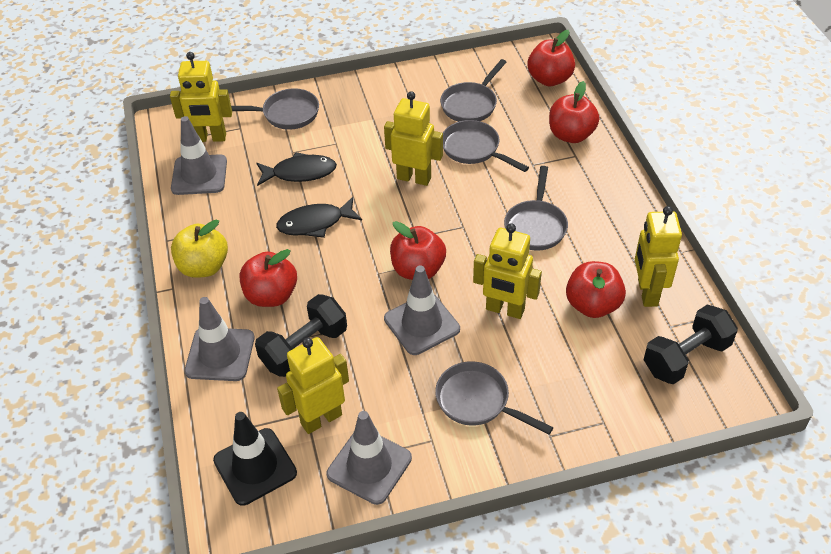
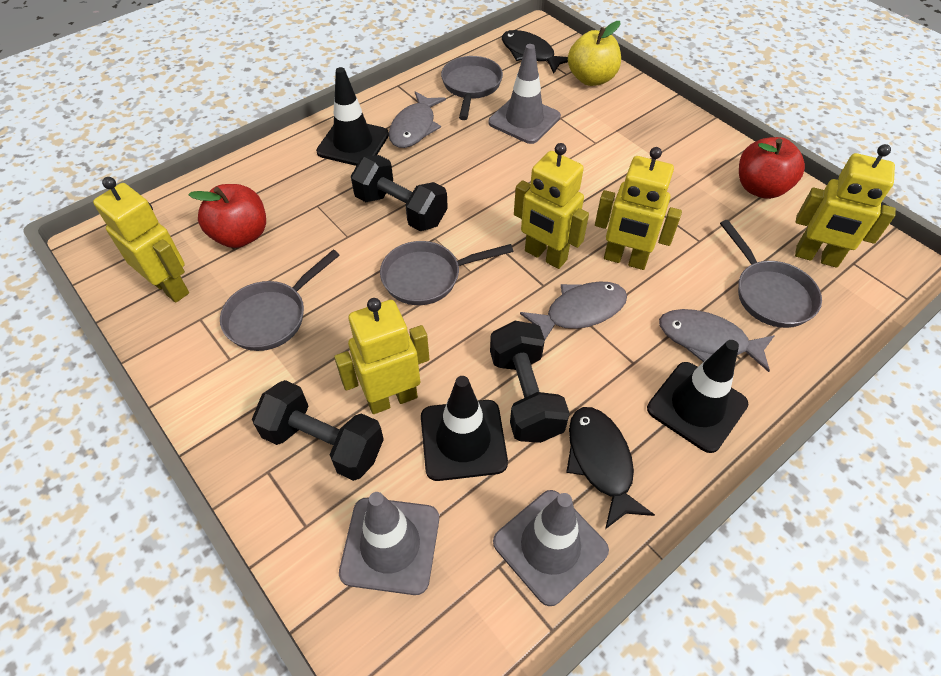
black dumbbell: [255,294,347,377] [644,305,738,384] = 2 -> [252,380,384,481] [351,155,448,231] [490,321,570,443] = 3
black traffic cone: [213,412,297,506] = 1 -> [316,67,389,166] [421,376,508,481] [647,340,749,453] = 3
grey fish: none = 0 -> [389,91,446,148] [520,281,627,340] [659,309,775,372] = 3
grey pan: [231,88,319,130] [435,361,554,434] [440,59,506,122] [443,120,529,172] [504,166,568,251] = 5 -> [220,250,340,351] [380,241,513,305] [441,56,503,120] [720,220,822,328] = 4
grey traffic cone: [171,116,227,195] [185,297,255,381] [327,411,412,505] [384,266,460,355] = 4 -> [339,492,439,595] [489,44,561,144] [493,490,609,606] = 3
red apple: [239,249,297,307] [390,221,446,280] [528,30,575,86] [549,81,599,143] [566,261,626,318] = 5 -> [188,184,266,248] [739,137,805,199] = 2

